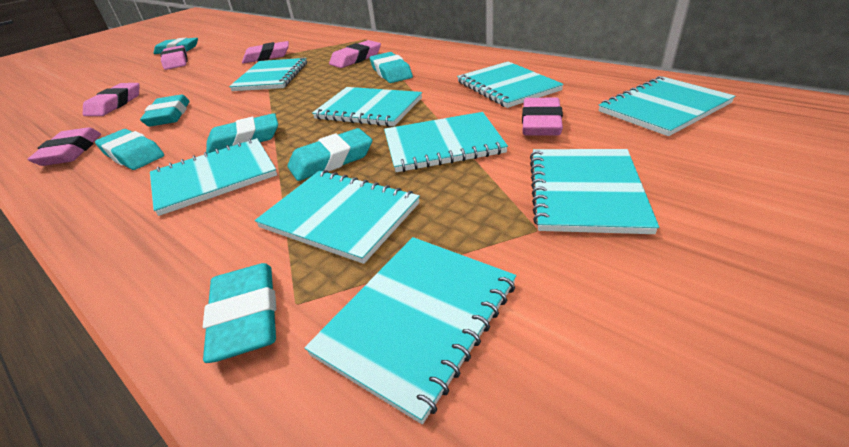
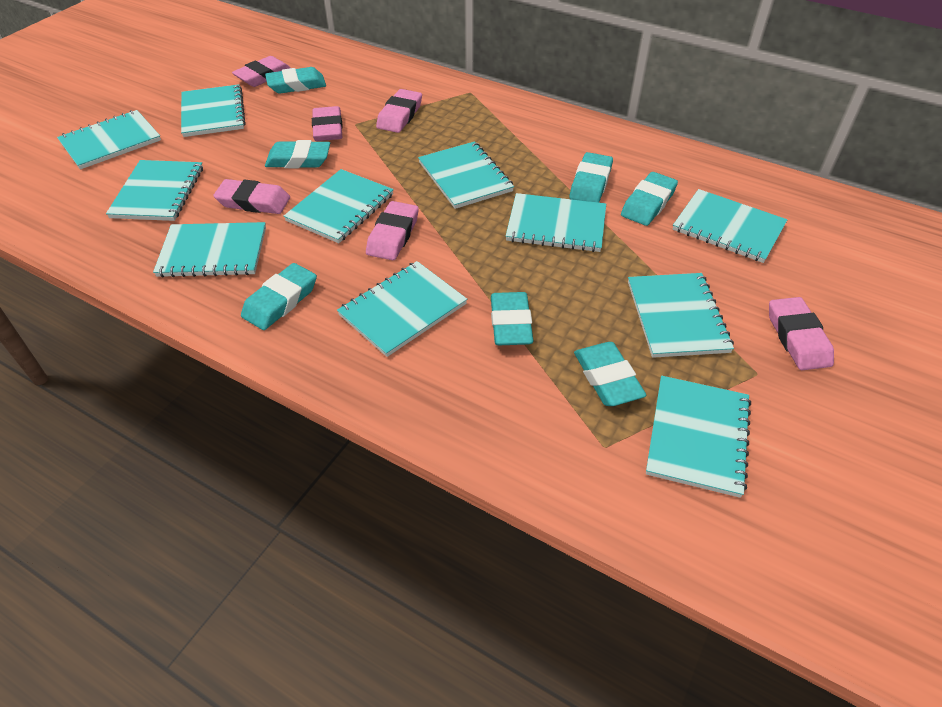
turquoise notebook: [150,138,277,216] [229,58,307,91] [255,170,420,264] [304,237,516,424] [312,87,422,127] [384,112,508,172] [457,61,564,108] [530,149,659,234] [599,76,735,136] = 9 -> [57,110,161,169] [106,160,203,221] [153,222,266,278] [181,84,246,137] [284,169,394,243] [337,261,467,357] [418,141,514,209] [506,193,606,252] [628,273,734,358] [646,376,751,498] [673,189,788,263] = 11

